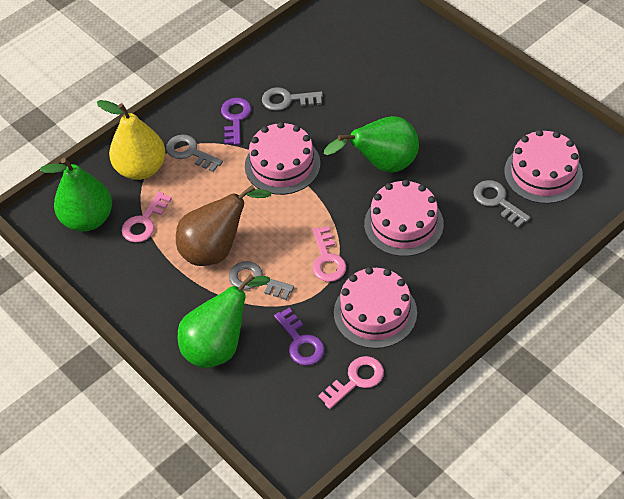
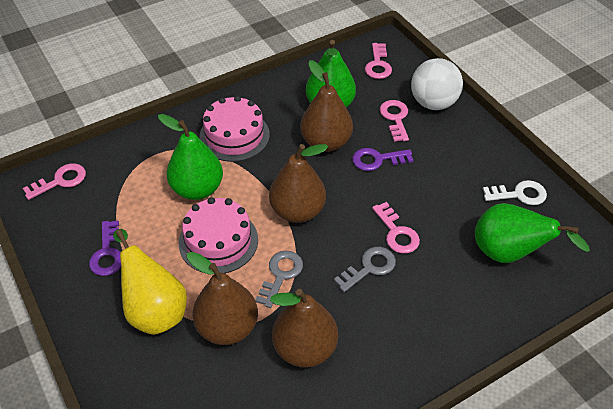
brown pear: [176,185,272,266] = 1 -> [187,252,258,345] [269,144,328,223] [270,289,338,368] [300,60,353,152] = 4
grey key: [166,134,223,172] [229,261,294,300] [262,87,323,111] [473,180,531,228] = 4 -> [255,251,303,308] [334,247,396,292] = 2
pink cake: [245,122,321,195] [334,267,417,349] [364,180,444,256] [504,130,583,204] = 4 -> [179,197,258,274] [199,96,270,162] = 2
pink key: [122,192,172,243] [312,226,346,282] [318,356,384,409] = 3 -> [23,163,86,200] [365,43,392,79] [372,202,420,253] [380,100,409,142] = 4
white ball: none = 0 -> [411,58,463,110] = 1
white key: none = 0 -> [483,180,547,205] = 1

